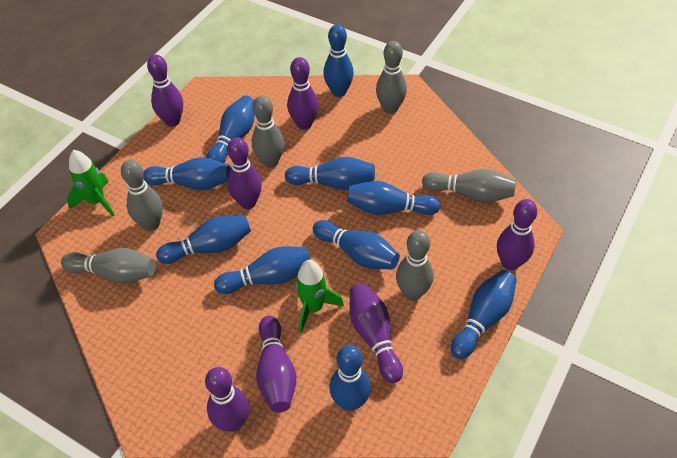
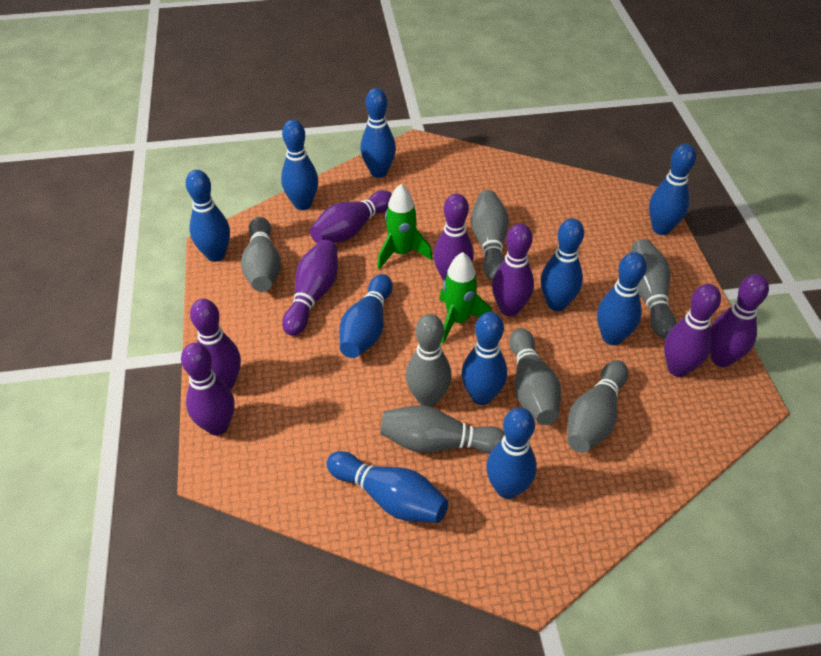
grey bowling pin: [61,248,156,284] [121,160,163,231] [252,96,284,168] [376,41,407,114] [396,230,434,301] [422,169,516,203] = 6 -> [241,217,281,292] [380,405,505,454] [406,314,451,407] [471,190,509,280] [509,328,561,425] [568,360,628,453] [631,239,677,338] = 7
purple bowling pin: [147,55,183,127] [205,367,249,432] [227,137,262,209] [256,316,296,413] [287,57,319,130] [350,283,403,383] [497,199,537,270] = 7 -> [181,343,235,436] [190,299,241,390] [282,240,338,336] [310,190,392,243] [433,193,474,281] [492,224,534,316] [664,284,721,377] [710,274,769,367] = 8

